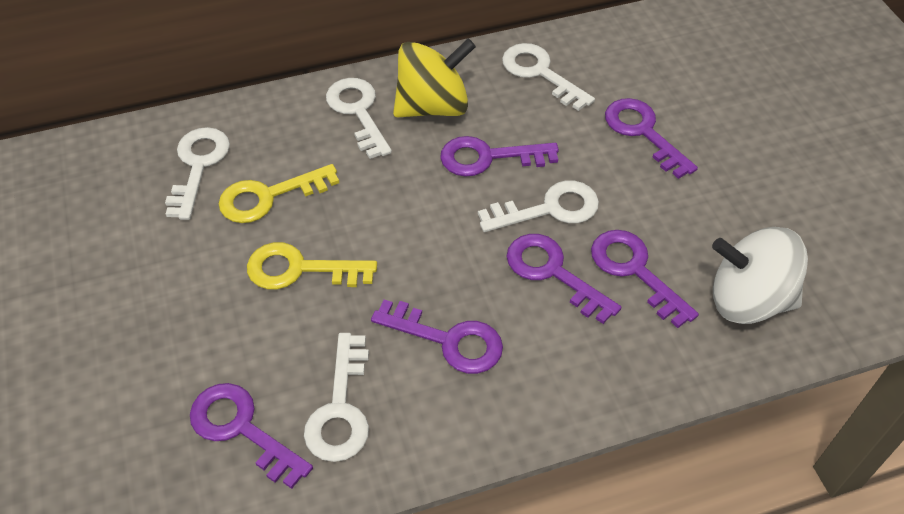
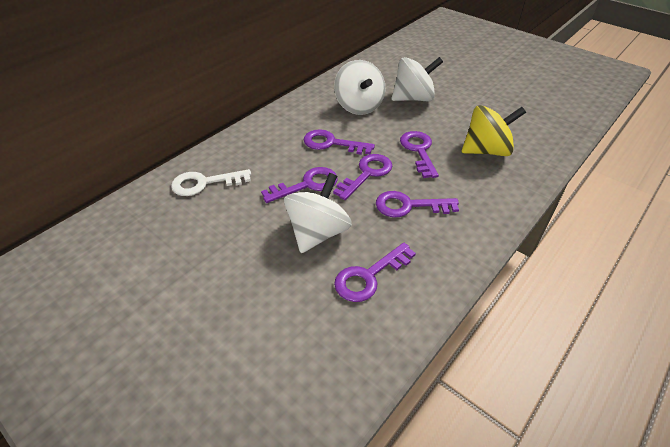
white key: [165,127,230,220] [304,333,369,462] [326,78,392,159] [478,180,599,232] [502,43,595,111] = 5 -> [171,169,251,196] = 1
white spinning top: [712,227,808,324] = 1 -> [284,173,352,253] [334,60,385,115] [391,57,443,101] = 3
yellow key: [219,164,339,223] [247,242,377,289] = 2 -> none = 0

